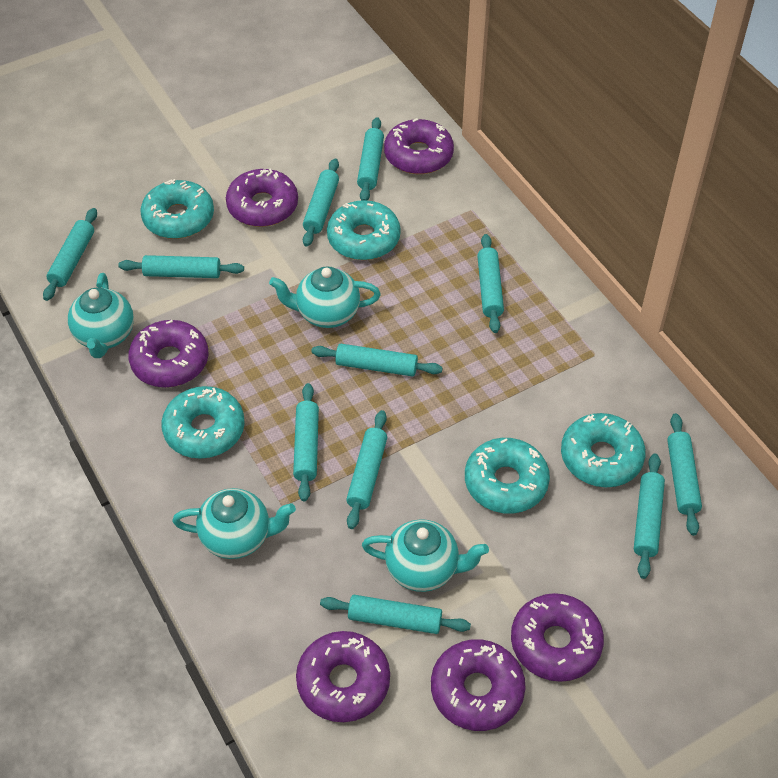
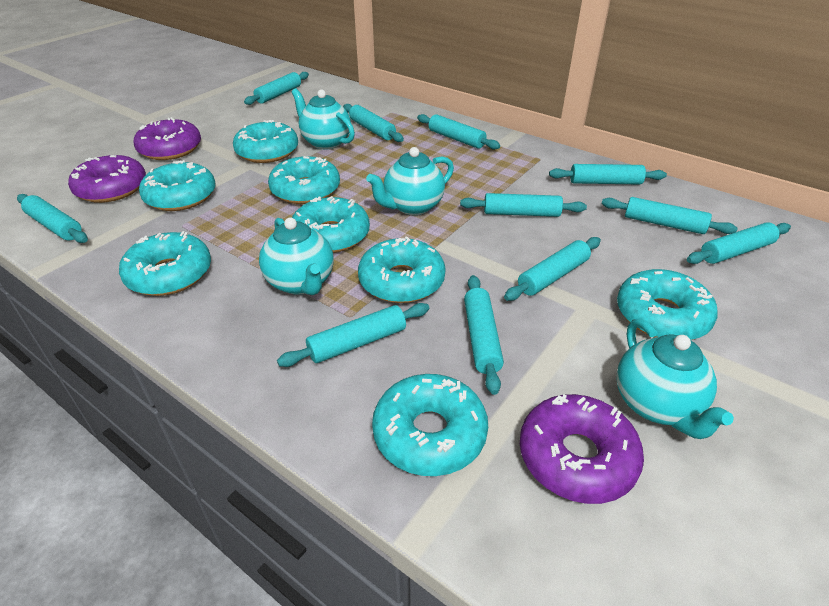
purple donut: [128,320,209,387] [226,168,298,227] [296,631,390,722] [384,118,454,174] [431,639,526,731] [511,593,604,682] = 6 -> [68,155,146,203] [133,117,201,160] [520,394,644,504] = 3
turquoise donut: [140,179,214,239] [161,386,245,459] [327,200,401,260] [465,438,550,514] [561,413,646,487] = 5 -> [119,231,211,296] [139,160,215,211] [233,120,298,163] [268,156,340,204] [292,196,370,253] [358,236,446,303] [372,374,488,476] [617,269,718,340] = 8

